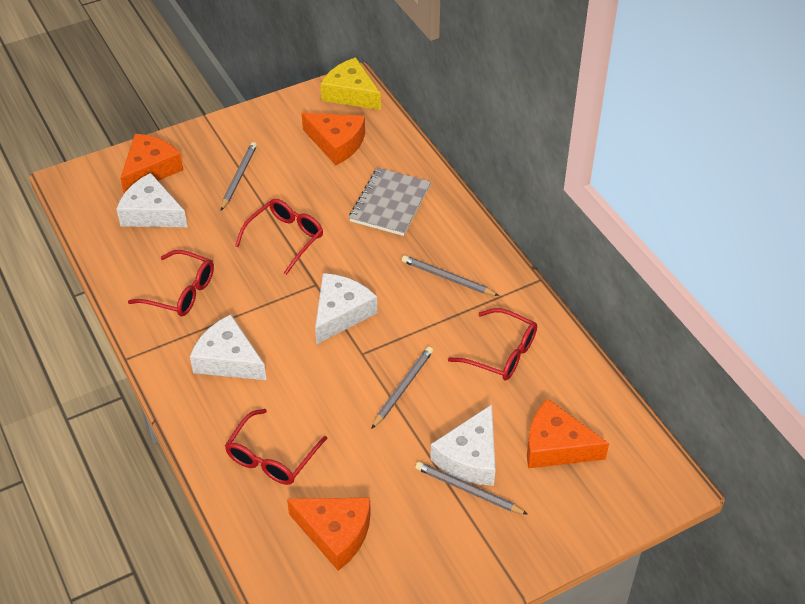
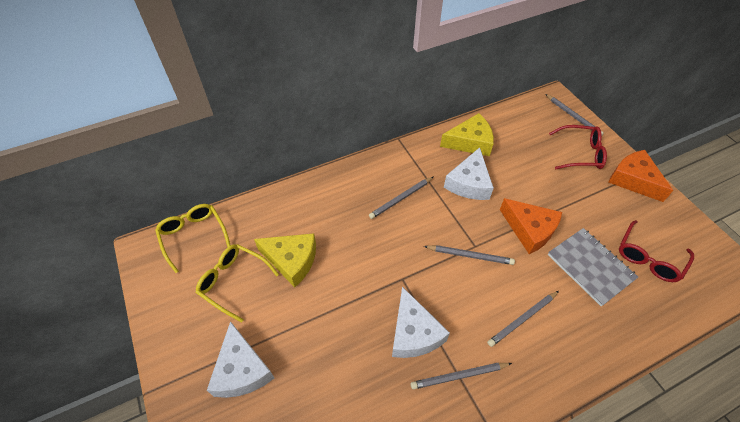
grey pencil: [221,142,257,211] [371,347,433,429] [402,255,499,296] [415,462,528,515] = 4 -> [369,177,433,219] [411,363,512,389] [424,245,515,265] [487,291,559,347] [545,94,604,135] = 5
orange cheese: [120,134,183,193] [287,498,371,571] [302,113,365,165] [527,398,609,468] = 4 -> [500,198,562,254] [608,150,673,202] = 2
red glasses: [128,250,214,316] [225,409,328,485] [235,199,323,275] [448,308,537,380] = 4 -> [549,125,607,169] [619,220,694,282] = 2
white cheese: [116,173,188,227] [190,315,266,380] [315,273,377,345] [431,404,496,486] = 4 -> [207,321,274,398] [392,287,450,358] [444,147,494,200] = 3
yellow cheese: [321,57,381,110] = 1 -> [254,233,316,287] [440,113,494,156] = 2
yellow glasses: none = 0 -> [155,204,230,273] [196,244,279,322] = 2

